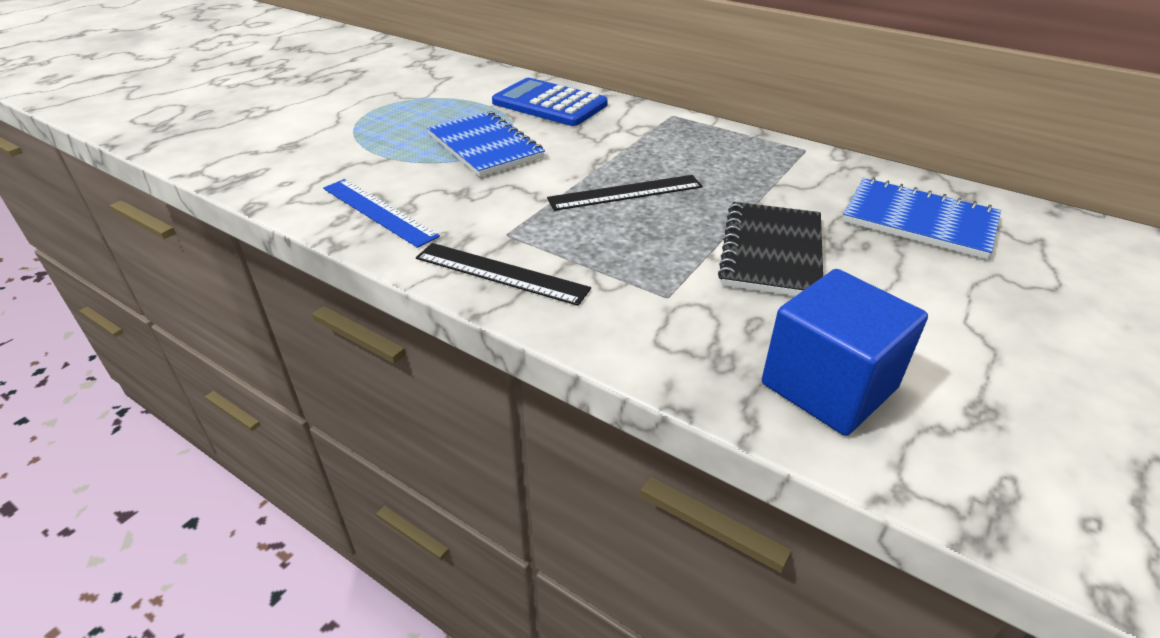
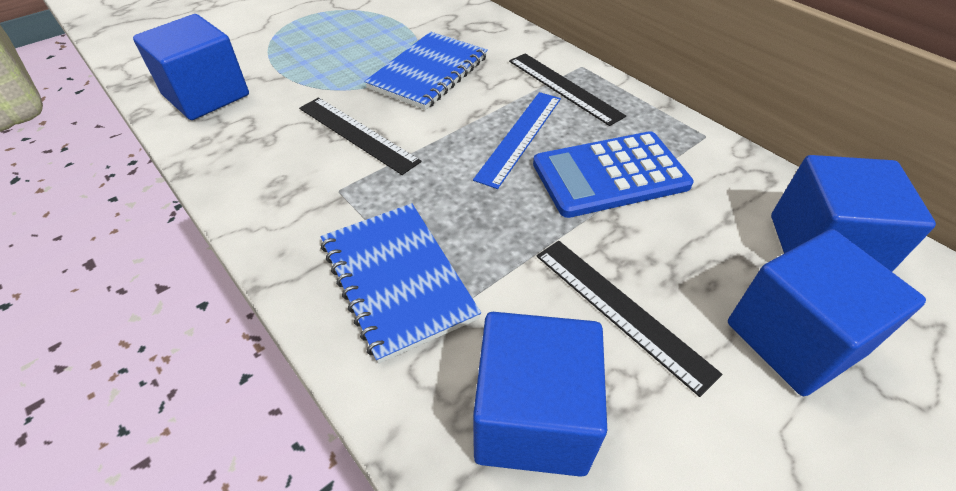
black notebook: [718,202,823,296] = 1 -> none = 0
black ruler: [416,243,591,306] [547,175,703,211] = 2 -> [299,97,421,175] [509,53,626,126] [537,241,722,397] = 3
blue cube: [762,269,928,436] = 1 -> [133,14,249,120] [473,312,607,477] [728,229,926,396] [771,155,936,272] = 4

